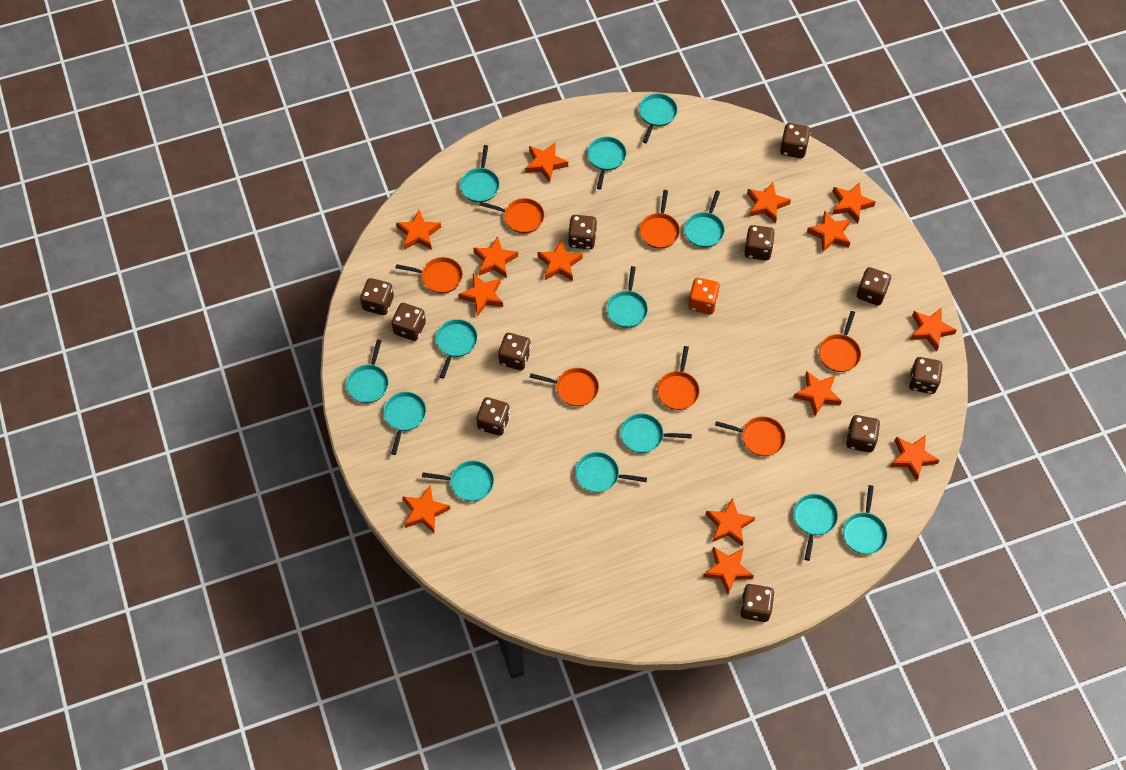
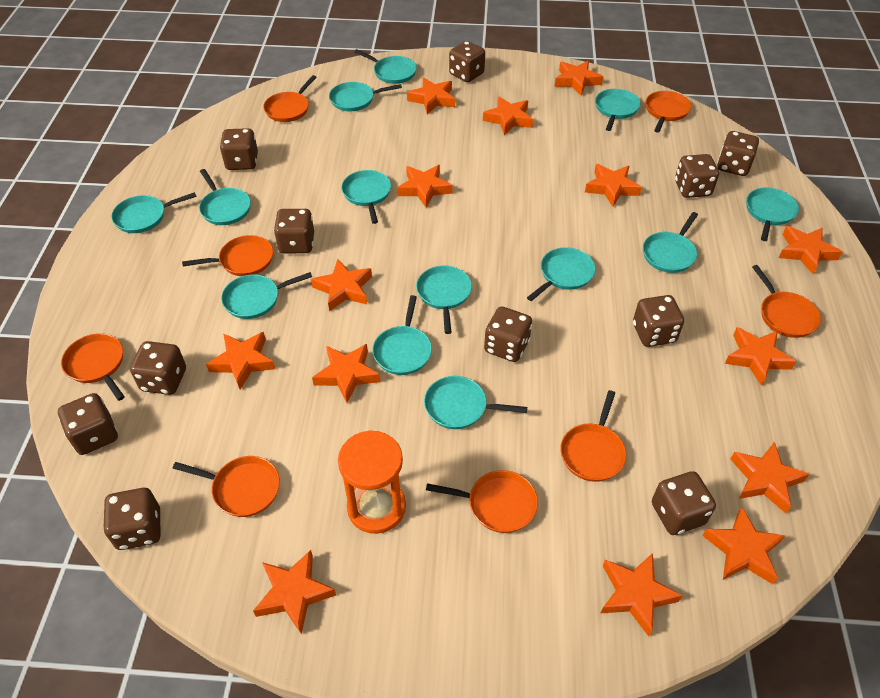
orange dice: [688,278,720,314] = 1 -> none = 0
orange hourglass: none = 0 -> [338,430,406,534] = 1
orange pan: [395,257,463,294] [479,198,544,233] [529,368,599,406] [639,190,680,249] [657,346,700,410] [715,416,786,456] [819,311,861,372] = 7 -> [61,333,125,401] [173,456,280,517] [182,235,273,276] [263,75,317,122] [426,470,538,533] [560,390,626,482] [646,91,691,133] [752,265,821,338] = 8

